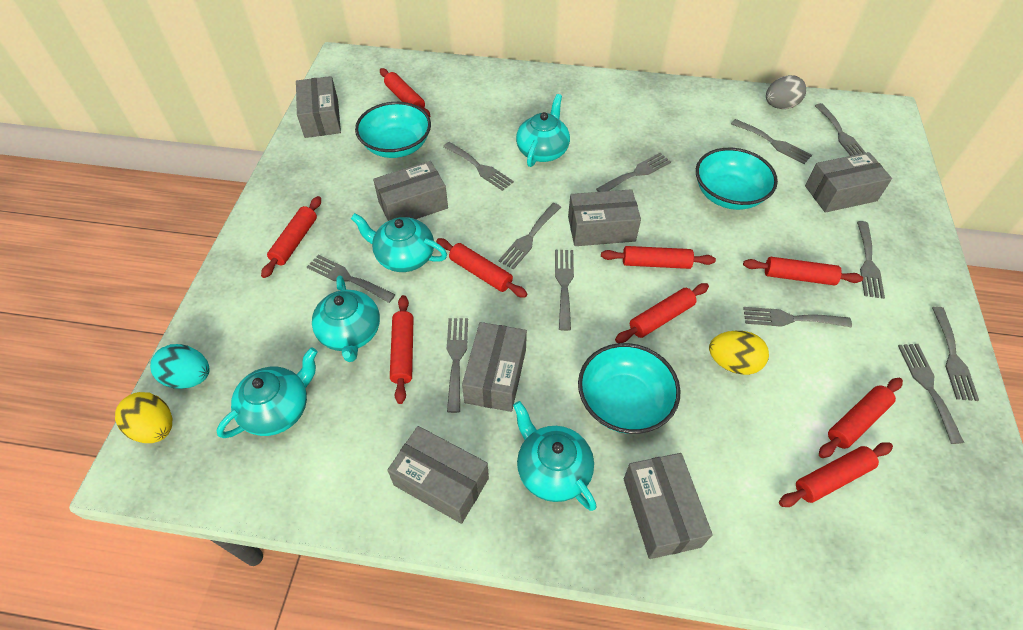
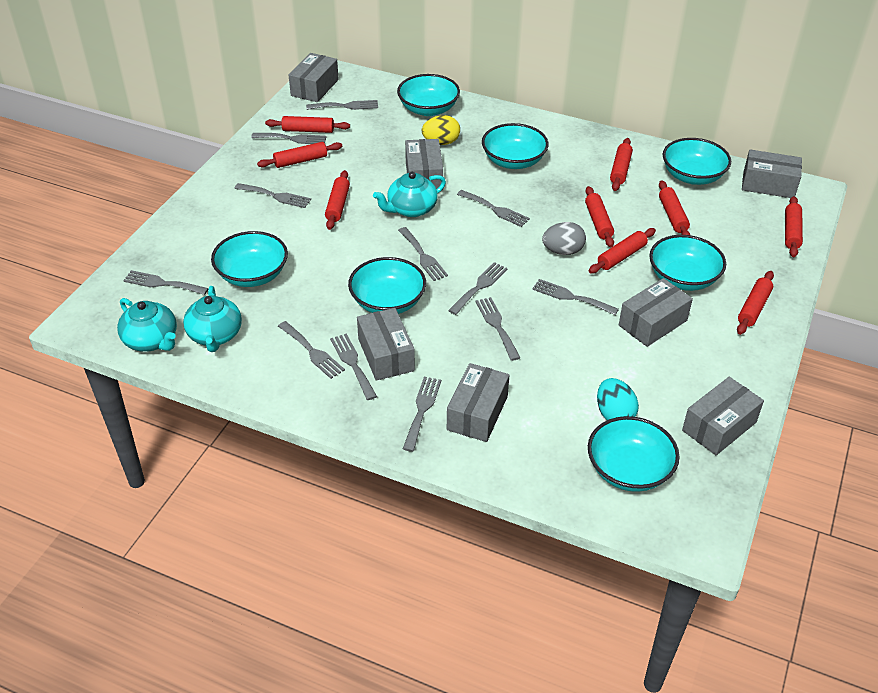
turquoise bowl: [355,102,431,158] [578,343,681,434] [696,148,778,210] = 3 -> [211,231,288,287] [348,257,426,314] [397,74,460,116] [482,123,549,169] [588,416,679,492] [649,235,726,291] [663,138,731,185] = 7
turquoise teapot: [217,347,317,438] [312,275,380,362] [351,213,447,272] [513,401,596,511] [516,94,570,167] = 5 -> [117,298,177,352] [183,286,242,352] [373,172,446,217] = 3
yellow egg: [115,392,172,443] [709,331,769,375] = 2 -> [422,115,460,145] = 1

